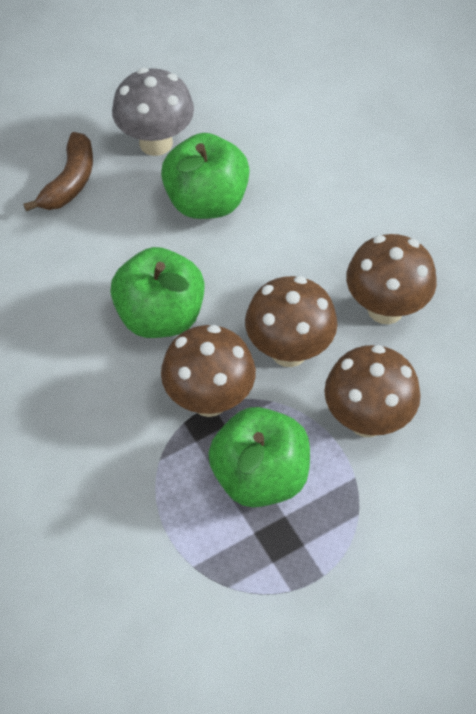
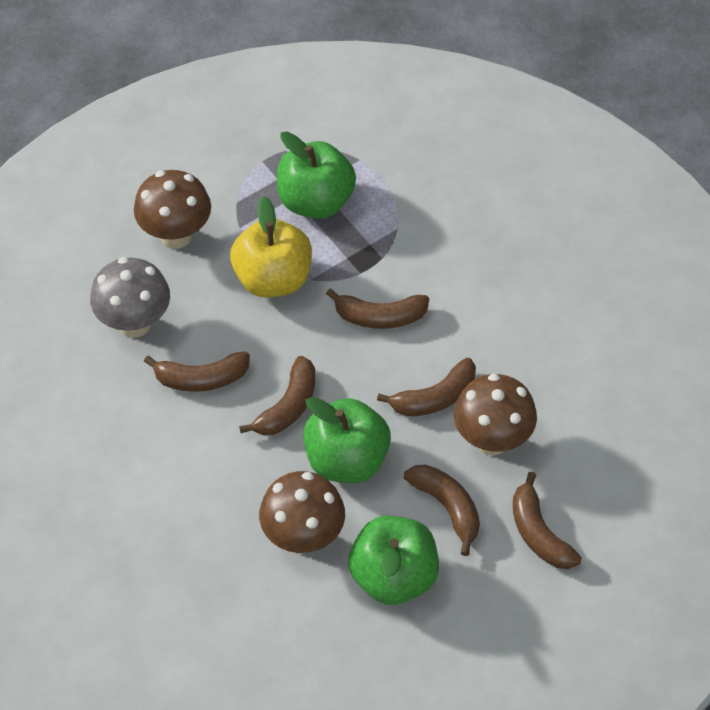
brown banana: [23,132,93,211] = 1 -> [144,351,250,392] [239,356,315,435] [326,288,429,329] [377,358,476,416] [404,465,480,556] [513,472,582,569] = 6
brown mushroom: [161,325,256,417] [245,276,337,367] [324,345,421,437] [346,234,437,324] = 4 -> [134,170,211,249] [259,471,345,554] [454,374,537,455] = 3
yellow apple: none = 0 -> [230,196,312,298] = 1

